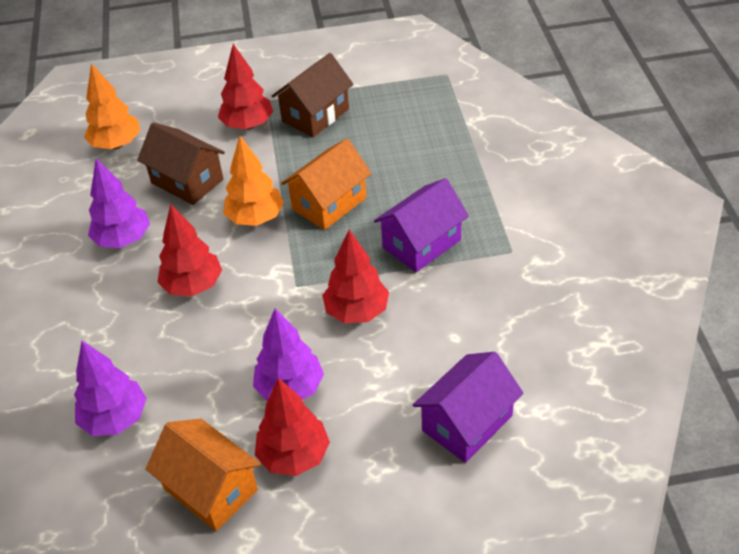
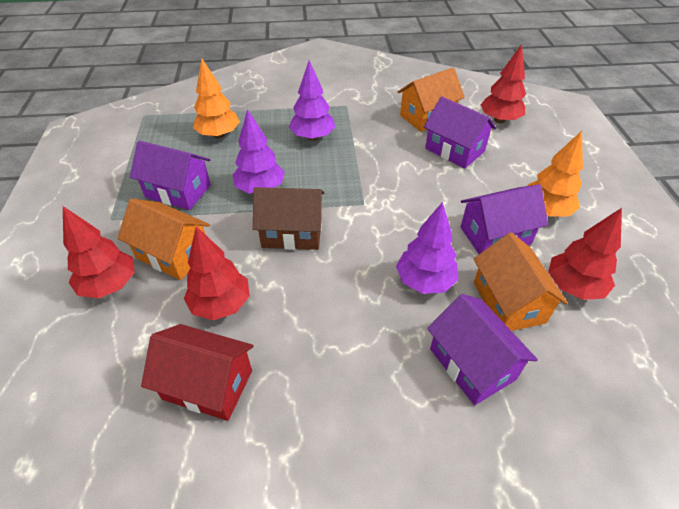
brown house: [137,122,225,205] [272,53,353,137] = 2 -> [253,187,324,250] = 1
orange house: [146,419,261,531] [281,139,372,230] = 2 -> [117,198,210,280] [398,68,465,132] [474,233,568,331] = 3
purple house: [374,178,469,272] [413,352,524,463] = 2 -> [130,141,211,210] [424,97,496,168] [427,294,538,405] [460,184,548,254] = 4
red house: none = 0 -> [141,324,254,421] = 1

